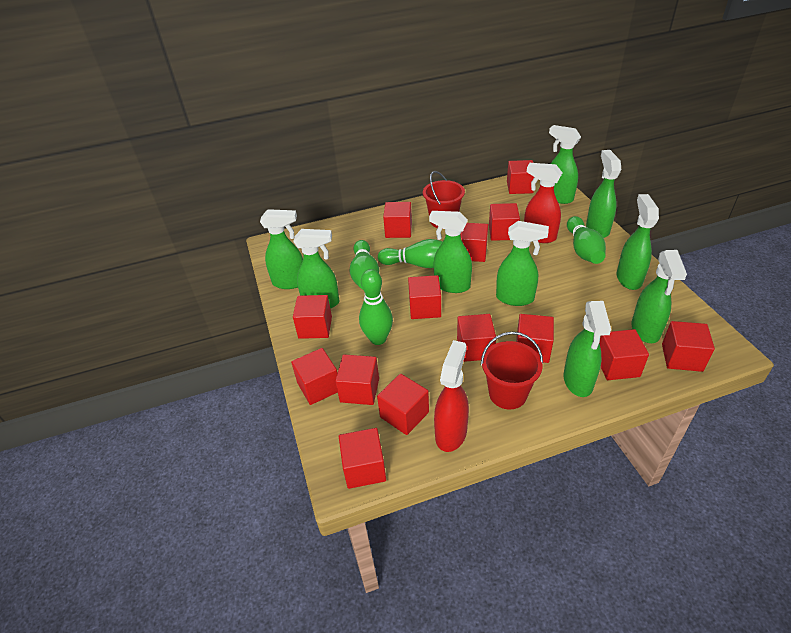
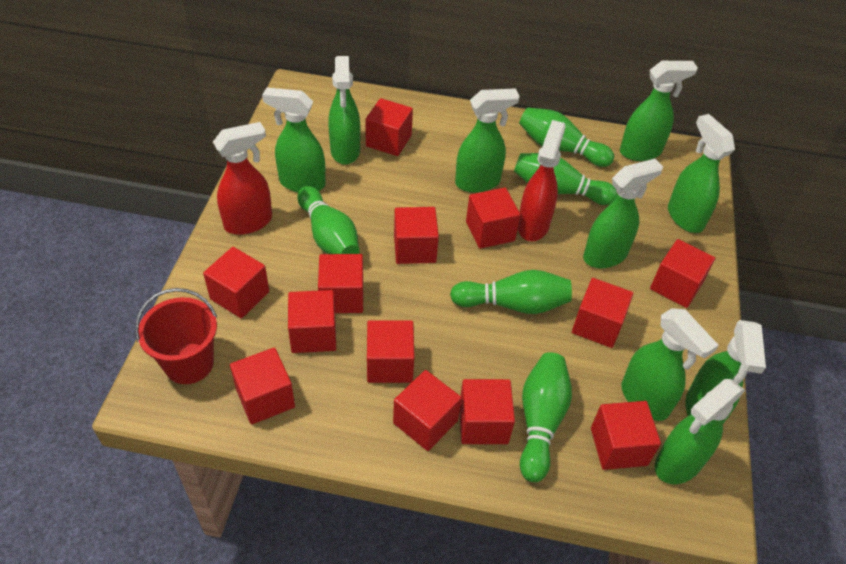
green bowling pin: [350,240,379,289] [359,269,393,345] [378,239,443,268] [567,216,606,264] = 4 -> [297,186,360,254] [450,270,572,314] [514,153,617,205] [519,107,614,167] [520,352,572,482] = 5
red bucket: [423,171,465,228] [481,332,543,410] = 2 -> [135,288,217,384] = 1
red cube: [291,348,338,405] [293,295,332,339] [335,354,379,405] [339,428,386,489] [377,374,429,435] [383,202,412,238] [408,275,441,319] [457,314,496,362] [460,223,488,262] [489,203,520,241] [507,160,534,194] [516,314,554,363] [599,329,649,380] [662,321,715,372] = 14 -> [203,247,269,318] [230,348,295,425] [288,290,336,353] [318,254,363,313] [365,98,413,156] [367,320,415,383] [393,370,462,451] [394,207,439,264] [460,379,515,444] [466,187,520,249] [572,278,633,348] [591,401,661,470] [650,239,715,308] = 13

